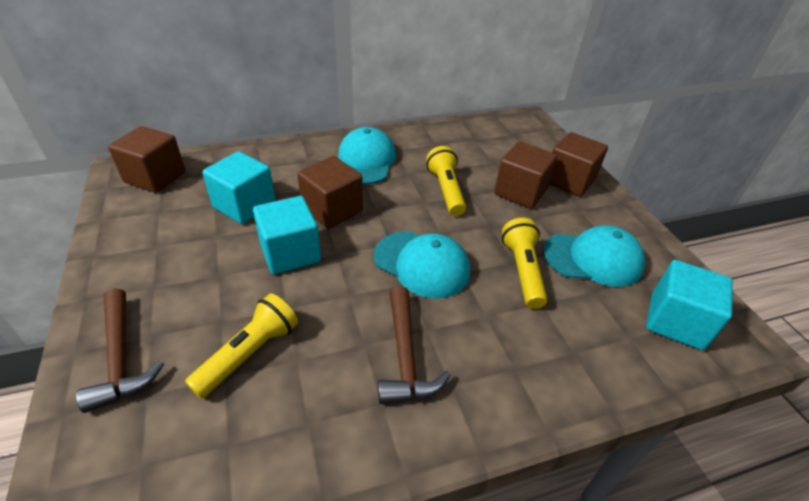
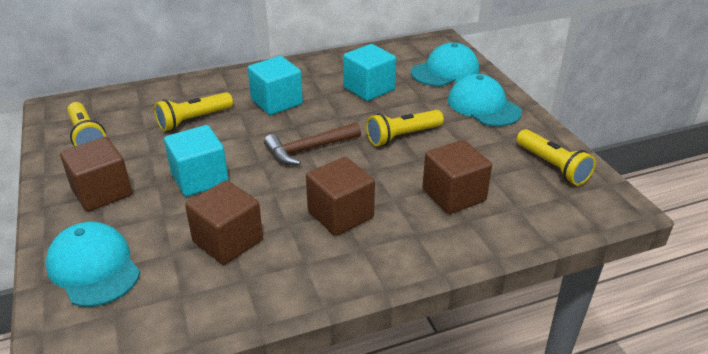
brown hammer: [76,288,164,413] [378,286,451,404] = 2 -> [264,122,361,165] = 1
yellow flashlight: [185,293,298,399] [426,146,466,216] [502,218,547,309] = 3 -> [67,102,106,146] [154,92,233,131] [366,110,444,146] [517,129,596,185] = 4

